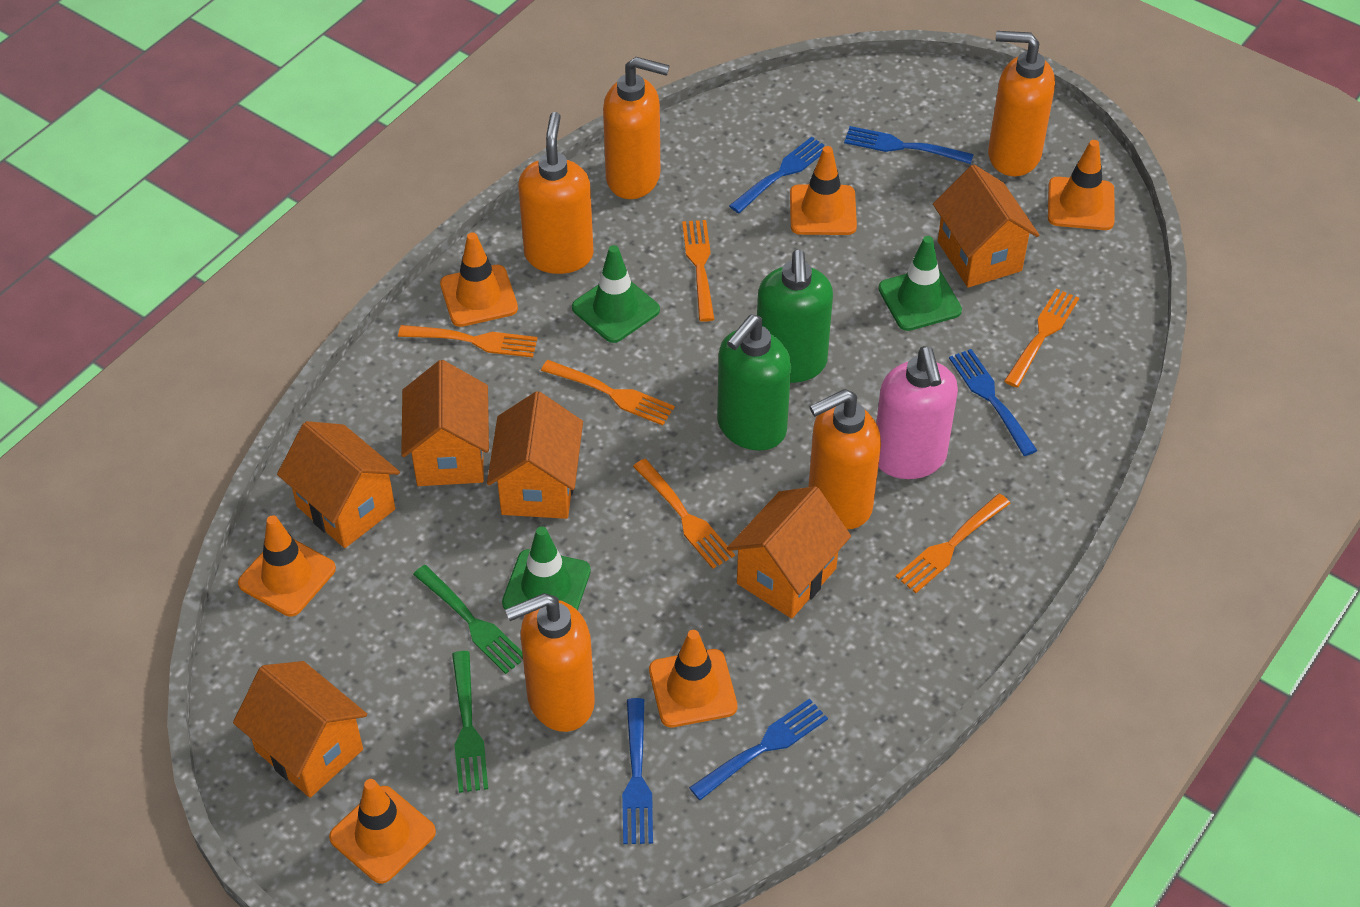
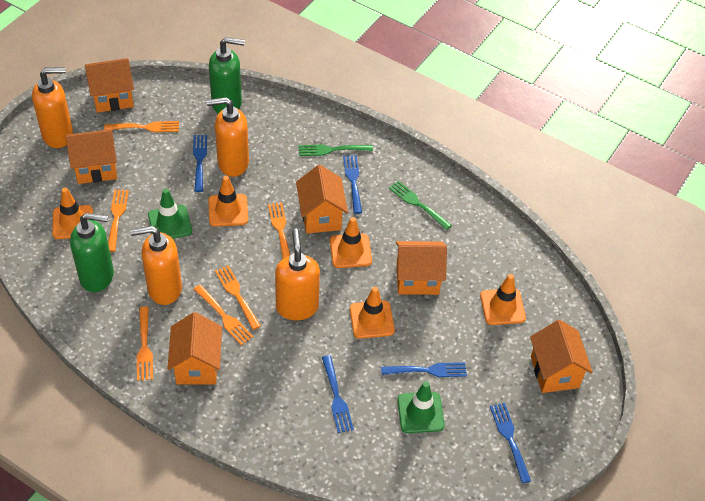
green traffic cone: [502,526,591,616] [572,245,660,343] [878,236,962,331] = 3 -> [148,189,192,239] [397,381,445,433] = 2
orange soap dispenser: [505,593,595,732] [518,112,594,274] [603,57,670,199] [808,389,881,529] [988,31,1055,176] = 5 -> [32,67,73,148] [130,226,182,305] [206,97,249,177] [275,228,320,320] = 4
orange traffic cone: [238,515,336,617] [329,779,436,884] [440,232,518,327] [649,630,737,727] [790,146,857,235] [1048,140,1115,230] = 6 -> [52,188,93,239] [208,176,248,227] [330,217,372,268] [350,287,395,339] [480,274,526,325] = 5
pink soap dispenser: [876,346,958,479] = 1 -> none = 0

